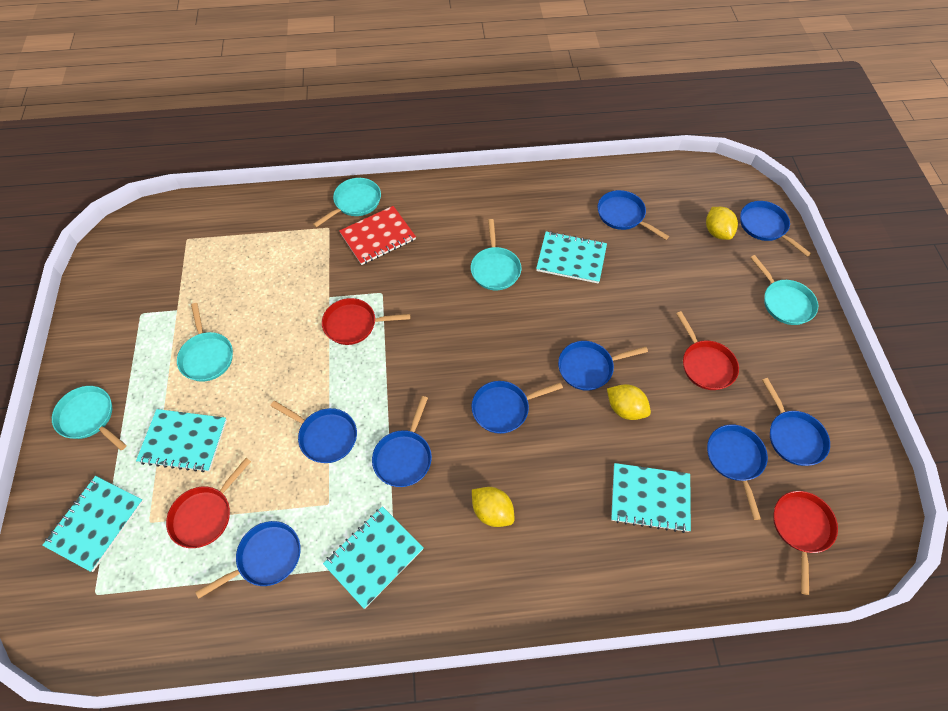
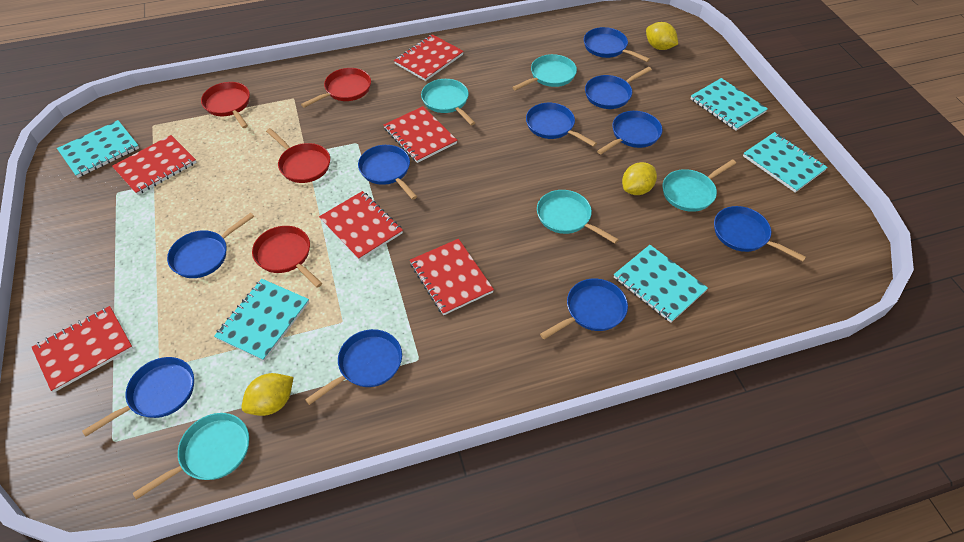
blue pan: [195,521,301,599] [270,401,357,463] [372,396,432,487] [471,381,563,434] [558,341,648,391] [598,190,669,240] [707,425,768,520] [740,201,812,257] [762,378,830,466] = 9 -> [82,357,194,437] [167,213,254,278] [305,329,402,405] [358,145,417,200] [526,103,597,147] [540,279,628,339] [584,27,650,62] [585,67,652,109] [597,111,663,154] [714,206,806,262] = 10
red notebook: [339,206,416,265] = 1 -> [32,306,133,392] [112,135,197,195] [319,191,403,261] [384,106,457,163] [394,34,464,81] [410,239,494,315] = 6

